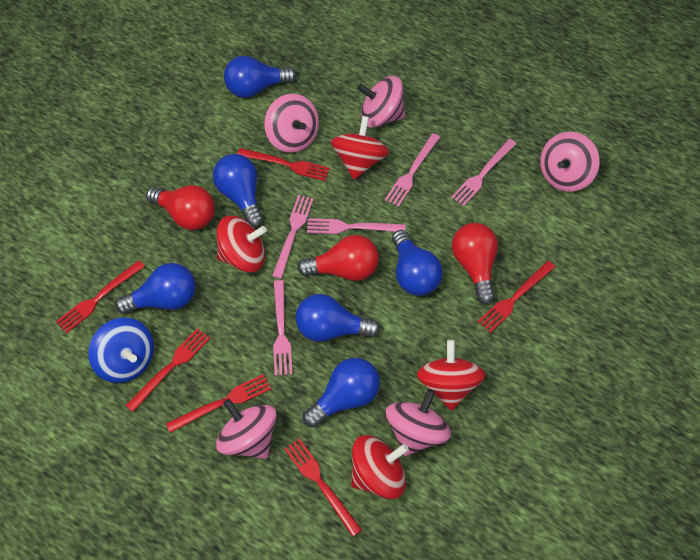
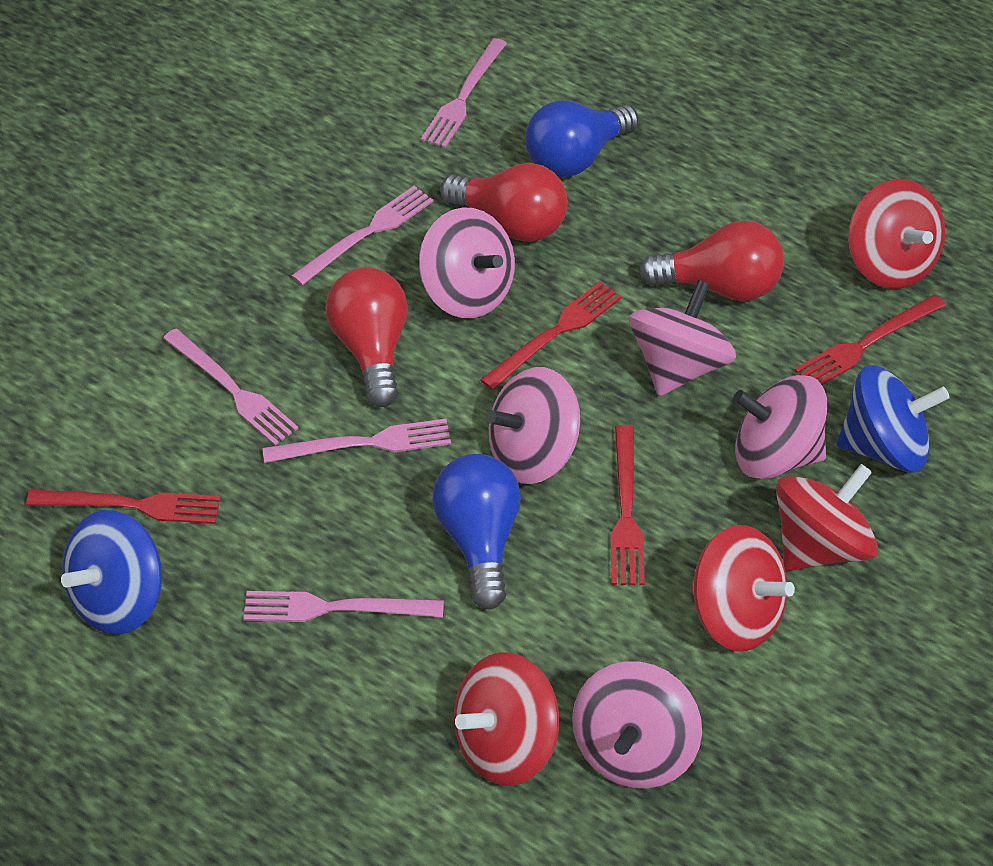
blue light bulb: [115,263,196,314] [213,154,263,228] [224,56,296,98] [296,294,380,342] [303,358,380,428] [392,230,443,296] = 6 -> [432,454,521,610] [525,101,639,177] = 2
blue spinning top: [88,317,154,383] = 1 -> [61,510,162,635] [837,365,950,473] = 2
red fork: [56,260,145,333] [125,328,210,412] [166,374,271,433] [237,148,330,181] [284,438,362,537] [478,261,555,333] = 6 -> [26,490,220,524] [481,281,622,390] [611,425,645,585] [795,295,946,385] = 4

